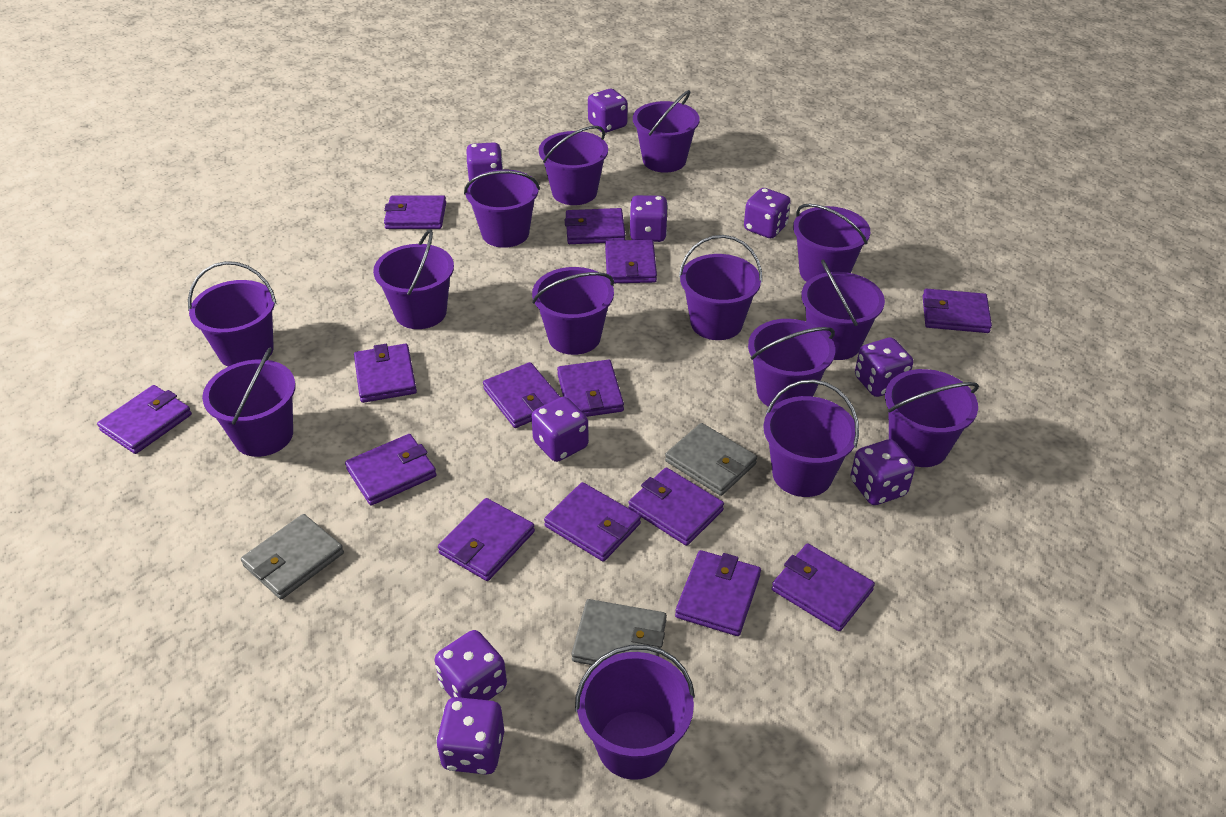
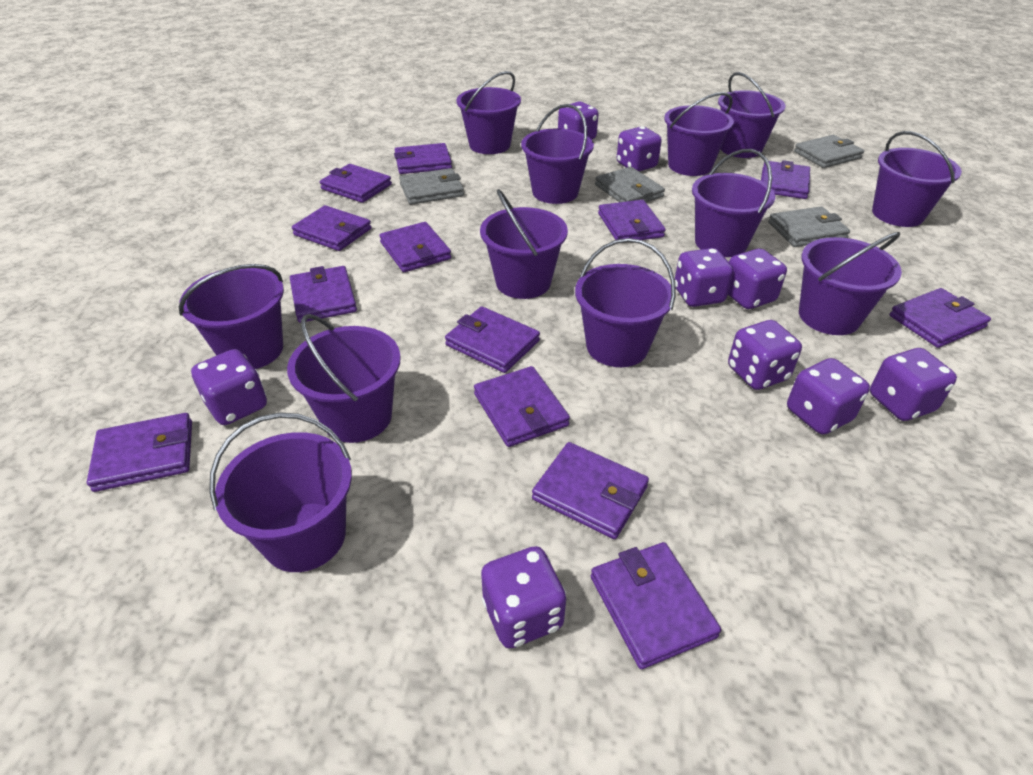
grey wallet: [241,514,344,599] [571,599,667,665] [665,423,757,496] = 3 -> [399,168,464,205] [595,167,665,202] [768,206,850,247] [794,135,864,168] = 4
purple bucket: [188,261,277,367] [202,348,296,457] [373,229,454,329] [464,169,540,248] [532,267,614,355] [539,126,608,205] [575,645,695,780] [633,90,699,173] [679,235,762,340] [748,319,835,407] [763,379,859,497] [793,204,870,282] [801,259,885,360] [885,369,979,467] = 14 -> [179,264,284,369] [209,412,352,572] [287,314,401,443] [456,71,521,154] [480,189,568,299] [521,104,594,204] [575,238,676,367] [664,92,734,176] [692,149,775,257] [718,72,786,158] [799,232,902,335] [872,131,962,227] = 12
purple wallet: [97,385,192,454] [345,434,437,505] [354,344,417,403] [384,195,446,229] [438,498,535,581] [483,362,560,428] [544,482,641,561] [557,360,624,417] [565,208,625,244] [605,240,657,283] [628,467,724,546] [675,550,761,636] [772,543,875,631] [922,288,992,333] = 14 -> [87,413,192,492] [290,266,357,323] [292,205,371,251] [320,164,392,203] [379,222,451,272] [394,143,452,174] [445,306,540,373] [474,366,570,447] [532,442,649,539] [591,542,721,669] [598,200,666,240] [761,160,810,199] [890,288,991,348] = 13

